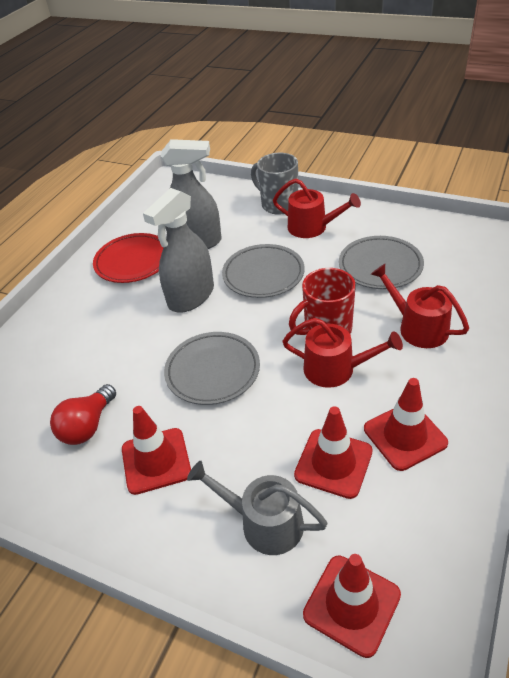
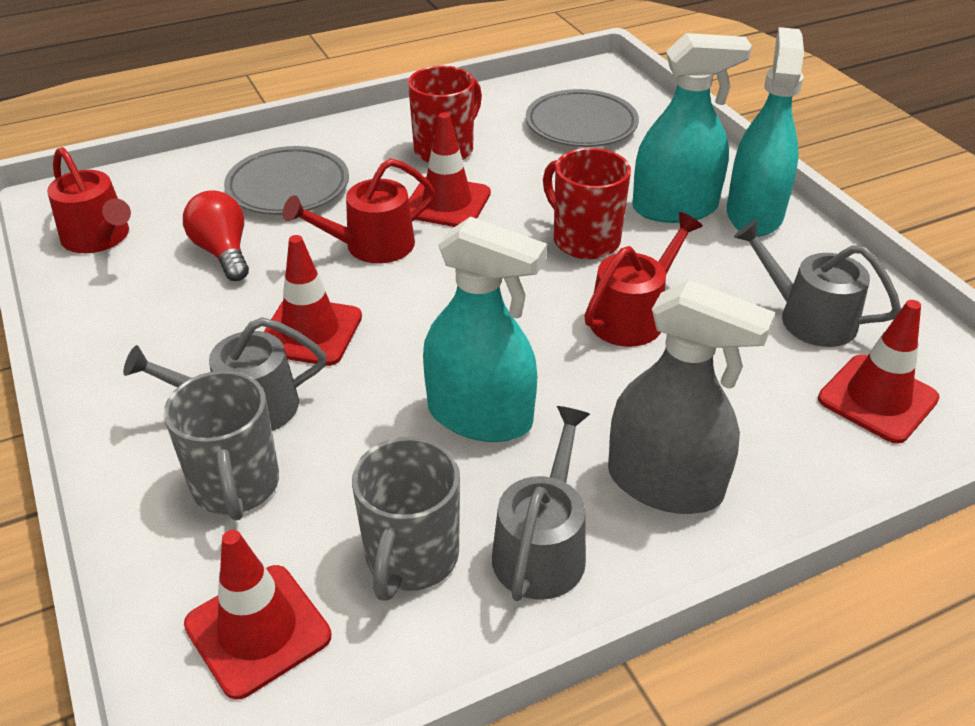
grey mug: [251,153,298,215] = 1 -> [163,371,279,521] [352,437,460,601] = 2
grey plate: [164,332,260,405] [222,244,305,298] [339,236,424,289] = 3 -> [224,146,349,215] [526,89,639,147] = 2
grey spray bottle: [143,188,214,313] [161,139,222,249] = 2 -> [608,280,775,514] = 1
grey watering can: [187,461,328,555] = 1 -> [123,317,327,431] [492,406,590,601] [734,220,901,347] = 3
red mug: [289,268,356,335] = 1 -> [408,66,482,163] [543,148,631,259] = 2
red plate: [93,233,164,283] = 1 -> none = 0
turquoise spray bottle: none = 0 -> [423,216,547,442] [632,33,752,223] [727,27,804,237] = 3

